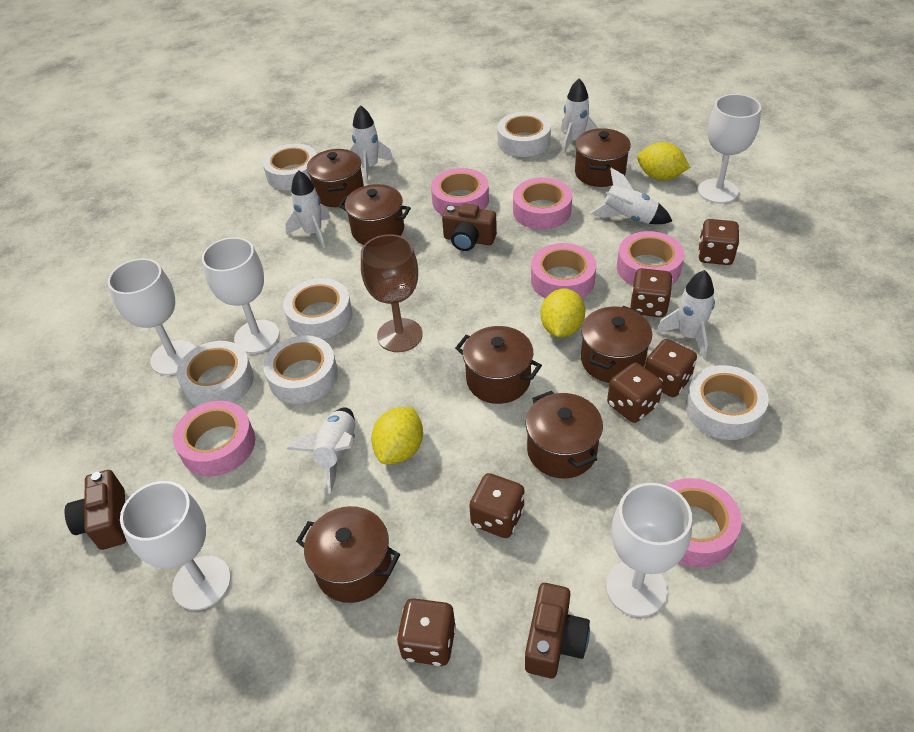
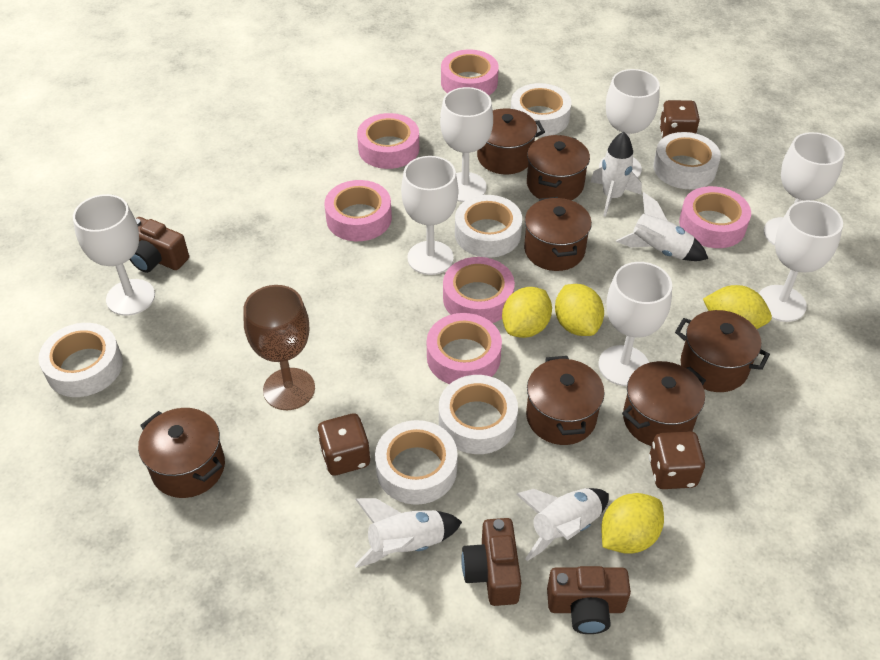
brown dice: [397,598,456,666] [469,473,525,538] [607,363,663,423] [630,268,673,317] [645,339,697,397] [698,219,740,265] = 6 -> [317,414,371,475] [649,431,705,489] [659,100,700,138] = 3
white goblet: [108,258,195,375] [120,481,231,610] [202,237,279,354] [606,483,692,617] [698,94,761,203] = 5 -> [73,194,155,316] [401,156,458,275] [440,87,493,202] [598,262,672,386] [599,69,660,178] [759,200,843,322] [764,132,845,246] = 7
white rocket: [285,170,330,248] [287,408,355,493] [350,105,394,182] [561,79,599,154] [590,168,672,224] [656,270,715,359] = 6 -> [355,498,462,568] [516,488,609,561] [590,132,642,217] [616,192,708,261] = 4
yellow lemon: [371,407,423,464] [541,288,585,337] [637,142,690,181] = 3 -> [502,287,552,338] [555,284,604,336] [601,493,664,554] [703,285,772,329] = 4

